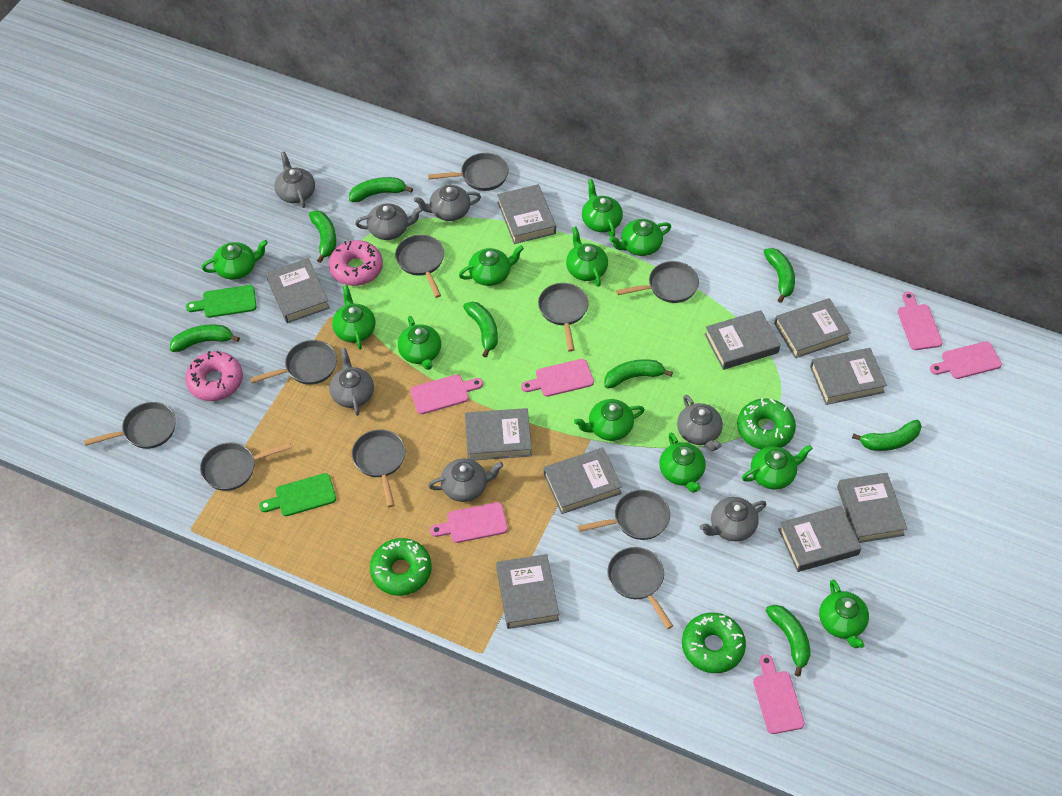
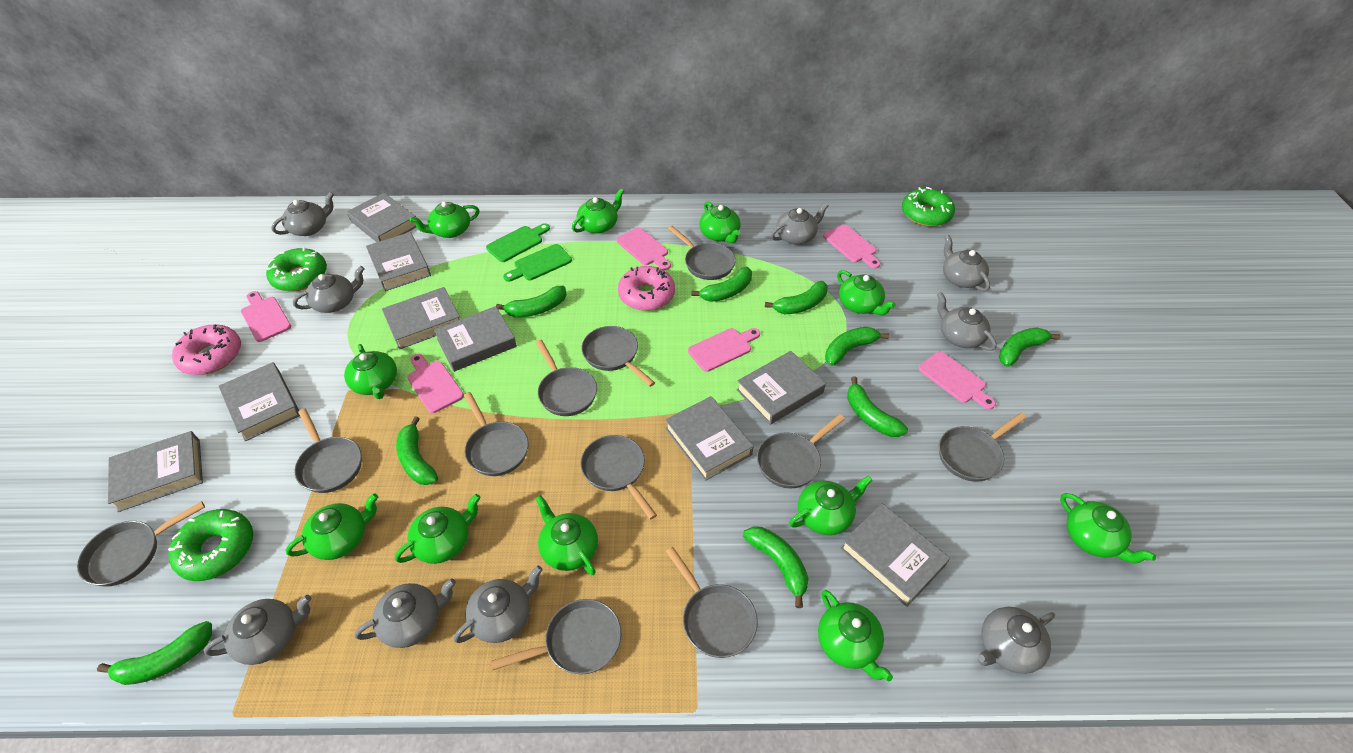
green banana: [170,324,240,352] [309,210,336,263] [349,177,413,202] [463,302,498,357] [604,359,673,389] [764,248,795,303] [765,605,811,677] [852,420,922,451] = 8 -> [97,621,212,685] [396,416,438,485] [496,286,567,317] [691,267,752,302] [743,527,808,608] [765,281,828,314] [825,327,889,366] [847,376,908,437] [999,327,1061,367] = 9
grey book: [266,258,330,323] [465,408,532,460] [496,554,559,629] [497,184,556,244] [544,448,622,514] [705,310,780,370] [774,298,851,358] [778,506,861,572] [810,348,887,405] [837,473,907,543] = 10 -> [108,431,203,512] [219,362,300,441] [347,193,416,242] [366,232,431,291] [382,287,460,350] [434,306,517,372] [665,396,753,481] [737,351,826,425] [840,503,950,607] = 9
grey pan: [84,402,176,449] [200,442,291,491] [250,340,337,385] [352,430,406,507] [395,235,444,298] [428,153,509,191] [538,283,589,352] [578,490,670,540] [607,547,673,629] [616,261,699,303] = 10 -> [77,501,205,587] [294,408,362,493] [464,392,528,476] [491,599,621,674] [536,340,597,416] [581,326,655,387] [581,435,657,520] [666,547,758,658] [668,226,736,280] [757,414,845,488] [939,413,1026,482] = 11
grey teapot: [274,151,315,208] [329,348,374,416] [355,203,423,240] [414,185,481,221] [428,458,503,502] [677,395,723,451] [700,497,767,542] = 7 -> [204,595,312,665] [271,192,334,236] [293,266,364,313] [355,579,456,648] [454,566,543,643] [771,203,829,245] [937,292,997,351] [943,235,990,292] [978,607,1055,674] = 9

